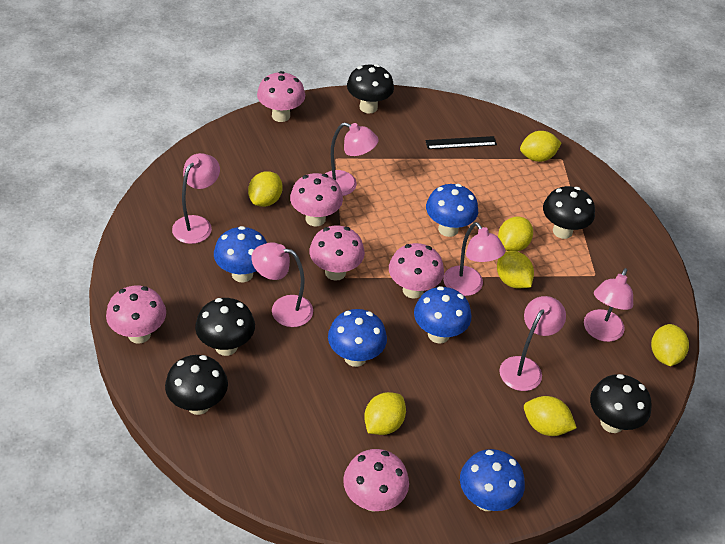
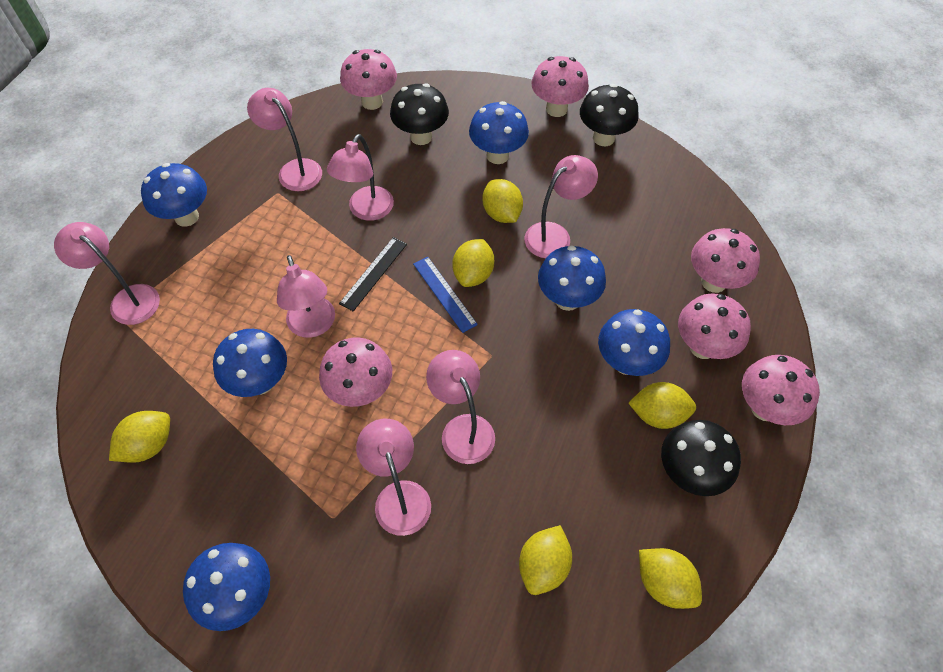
black mushroom: [165,355,228,415] [195,298,255,356] [347,64,394,113] [543,186,595,239] [590,374,652,433] = 5 -> [390,83,449,145] [580,84,639,146] [661,420,741,496] = 3
blue mushroom: [214,226,267,283] [328,309,387,367] [414,286,471,344] [426,184,478,237] [460,449,525,511] = 5 -> [141,163,207,227] [183,543,270,631] [213,329,287,397] [469,101,529,164] [538,245,606,311] [598,309,670,376] = 6
blue ruler: none = 0 -> [413,256,478,333] = 1
pink lamp: [172,153,220,244] [251,242,313,327] [325,123,378,196] [443,222,506,296] [499,296,566,391] [584,268,633,342] = 6 -> [54,222,160,325] [247,88,322,191] [277,255,335,338] [327,134,394,221] [356,419,431,536] [426,350,495,464] [524,155,598,258] = 7
yellow lemon: [248,171,283,207] [364,392,406,435] [497,251,534,289] [498,216,533,252] [520,131,561,162] [524,396,577,436] [651,324,689,366] = 7 -> [109,411,170,463] [452,239,494,287] [483,179,523,223] [519,525,572,595] [629,382,696,429] [639,548,702,609] = 6

